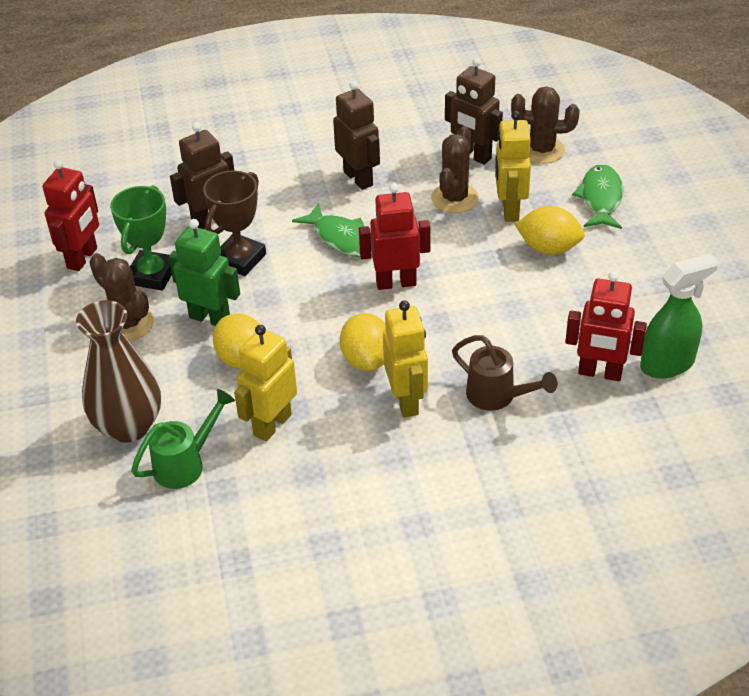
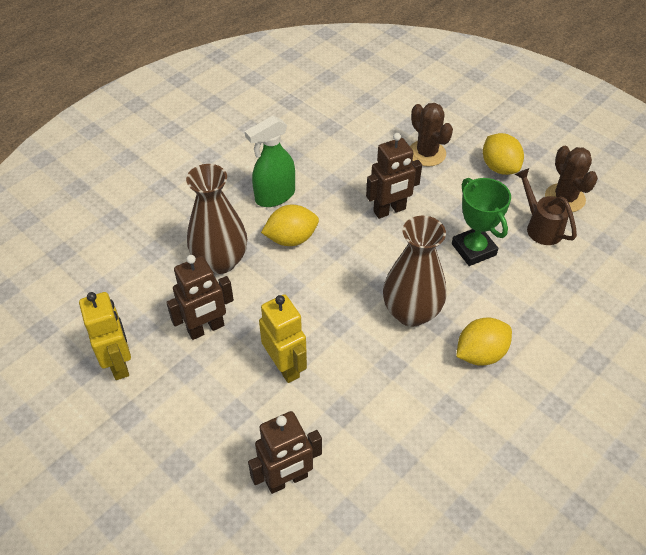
brown cactus: [89,253,154,341] [431,126,479,213] [511,86,579,164] = 3 -> [410,103,453,167] [545,146,598,212] = 2
brown trophy: [203,170,266,276] = 1 -> none = 0
brown vase: [76,300,161,443] = 1 -> [186,164,247,274] [383,216,446,327] = 2
green fish: [292,203,372,257] [572,164,623,229] = 2 -> none = 0
green robot: [169,219,240,326] = 1 -> none = 0
green watering can: [131,389,235,489] = 1 -> none = 0
red robot: [42,160,99,271] [359,183,430,290] [565,271,647,381] = 3 -> none = 0
yellow robot: [234,325,297,441] [383,300,428,418] [495,111,531,222] = 3 -> [79,292,131,380] [259,294,307,383] = 2

